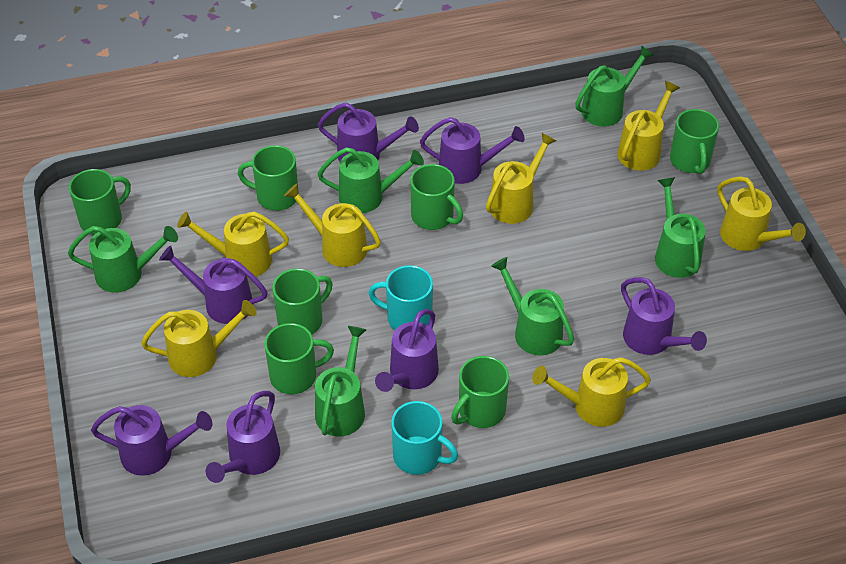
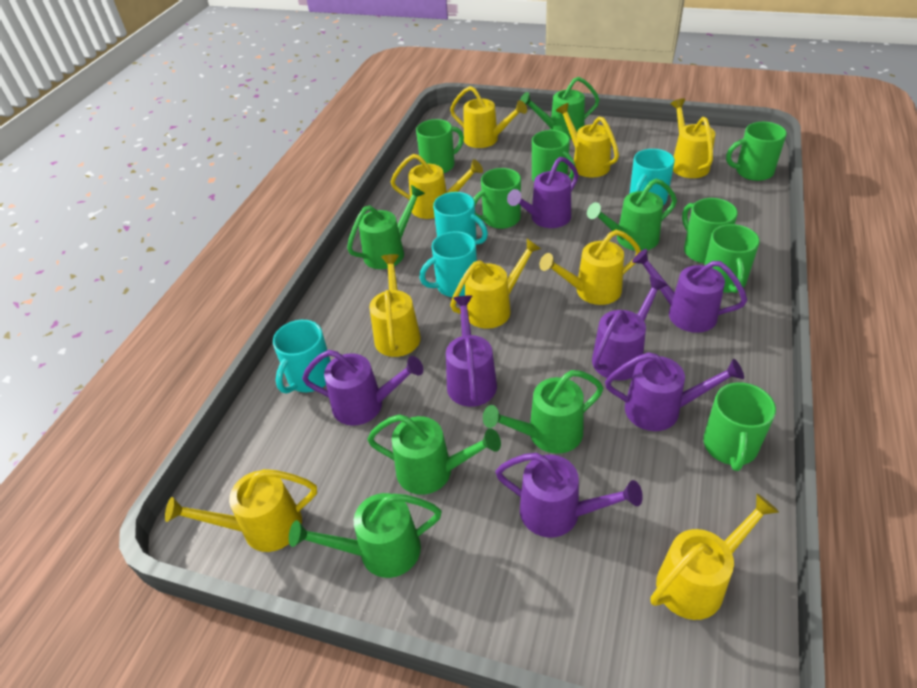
turquoise mug: [369,265,433,330] [391,401,458,475] = 2 -> [273,320,331,394] [419,231,477,297] [433,192,488,245] [629,149,675,205] = 4
yellow watering can: [141,300,257,377] [177,211,289,278] [284,184,381,267] [486,133,556,224] [532,357,651,427] [617,81,680,171] [717,177,806,251] = 7 -> [165,469,317,552] [369,254,421,357] [391,154,483,219] [450,86,527,148] [450,239,541,329] [539,230,641,305] [556,103,619,178] [650,494,779,620] [671,98,715,178] = 9

